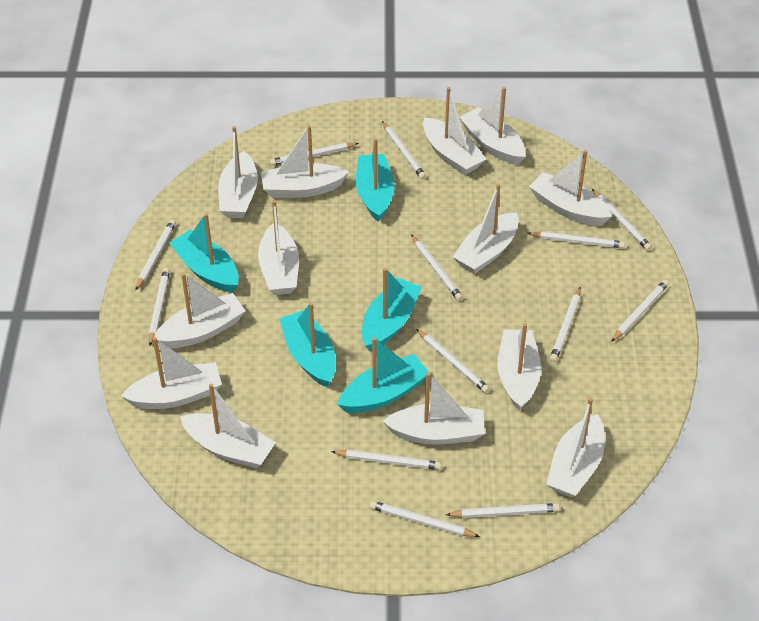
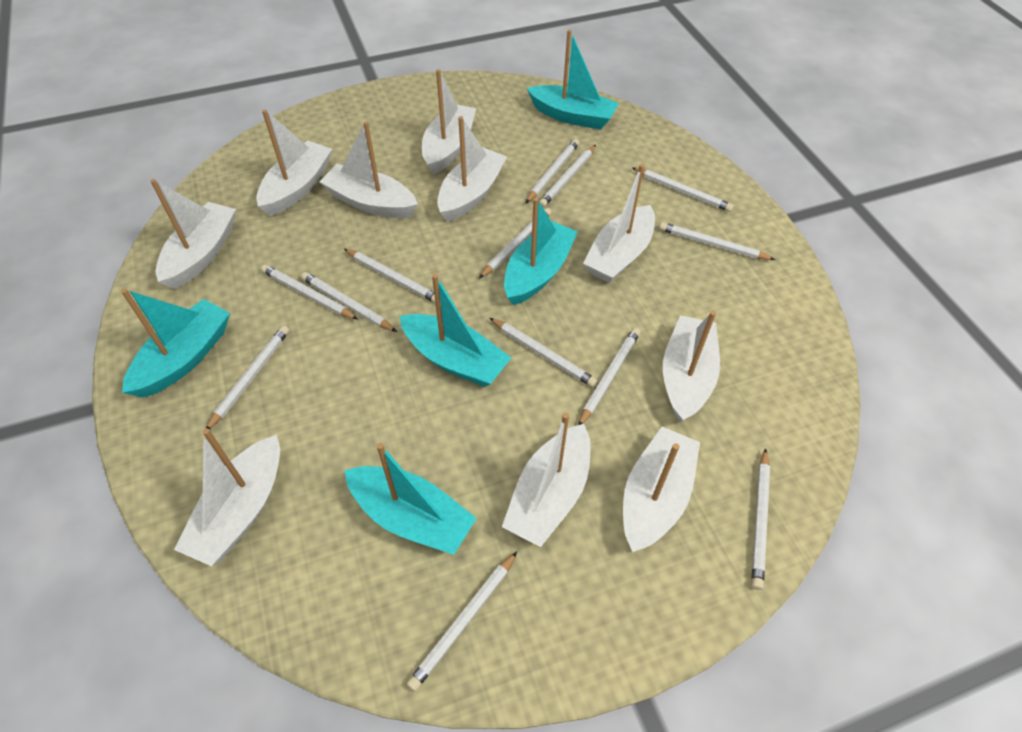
white boat: [121,337,222,409] [154,273,245,348] [180,383,276,468] [218,126,258,218] [258,200,299,295] [261,125,349,198] [383,372,485,445] [423,87,486,175] [453,183,519,274] [459,87,525,165] [497,323,541,410] [529,150,612,226] [546,397,605,497] = 13 -> [150,179,236,289] [174,428,280,566] [256,109,332,216] [319,121,418,218] [422,69,476,174] [437,116,507,222] [502,413,590,547] [583,164,655,283] [623,427,700,552] [663,311,720,423] = 10

